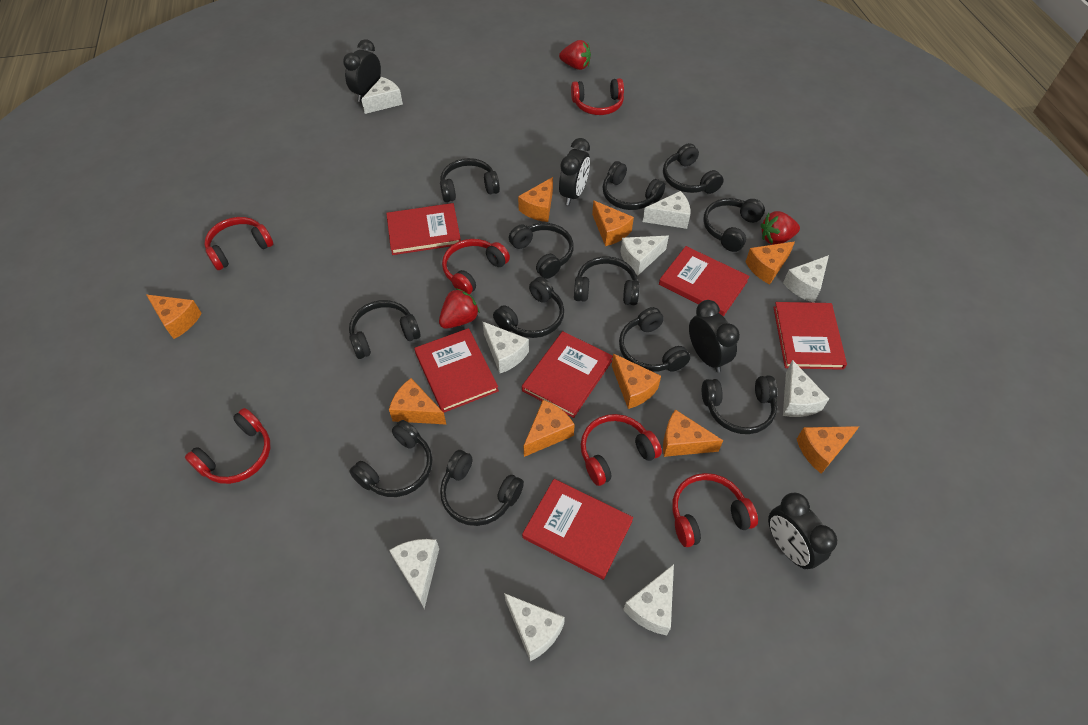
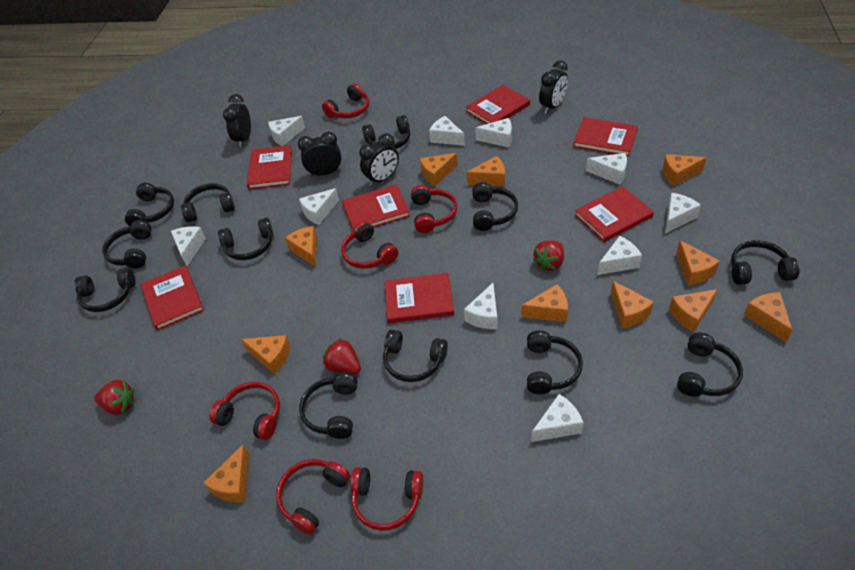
orange cheese: [146,295,202,339] [389,378,446,424] [518,177,553,222] [523,400,575,457] [592,200,634,246] [612,353,661,409] [663,409,723,457] [745,241,795,284] [797,426,859,474] = 9 -> [203,445,249,503] [241,335,291,374] [285,226,317,267] [420,153,457,186] [466,156,505,186] [521,284,568,322] [611,281,654,328] [663,154,707,186] [669,289,718,332] [676,240,720,285] [744,292,792,342] = 11
red book: [386,203,461,255] [414,328,499,413] [522,331,613,418] [522,479,633,580] [659,246,750,317] [773,302,847,370] = 6 -> [140,265,204,331] [247,145,292,189] [342,184,410,229] [385,273,454,323] [466,85,530,124] [573,117,638,157] [575,186,654,242] = 7
white cheese: [361,77,403,114] [389,539,439,609] [483,322,529,373] [504,593,565,661] [620,236,669,275] [623,564,674,635] [643,191,690,229] [783,255,829,303] [783,360,829,417] = 9 -> [171,226,206,266] [268,116,305,146] [299,188,339,225] [429,116,465,146] [464,283,498,329] [475,118,512,147] [531,394,584,442] [586,153,627,185] [597,236,642,275] [665,193,701,233] = 10

